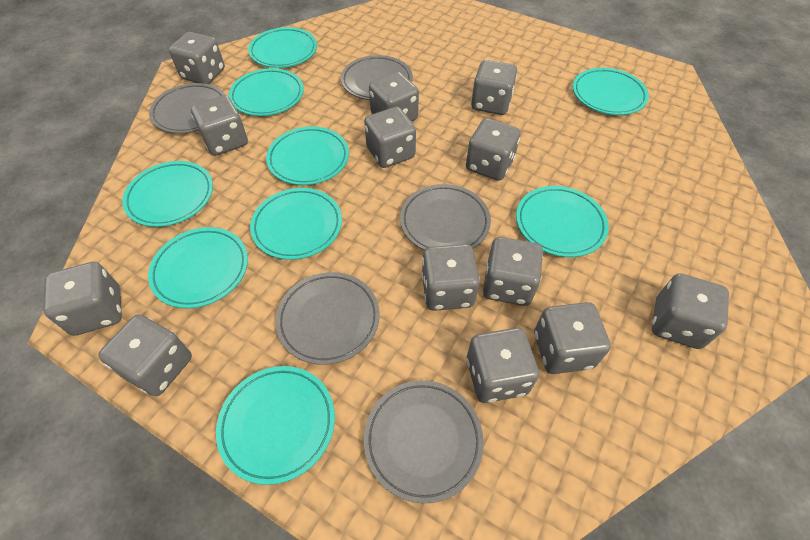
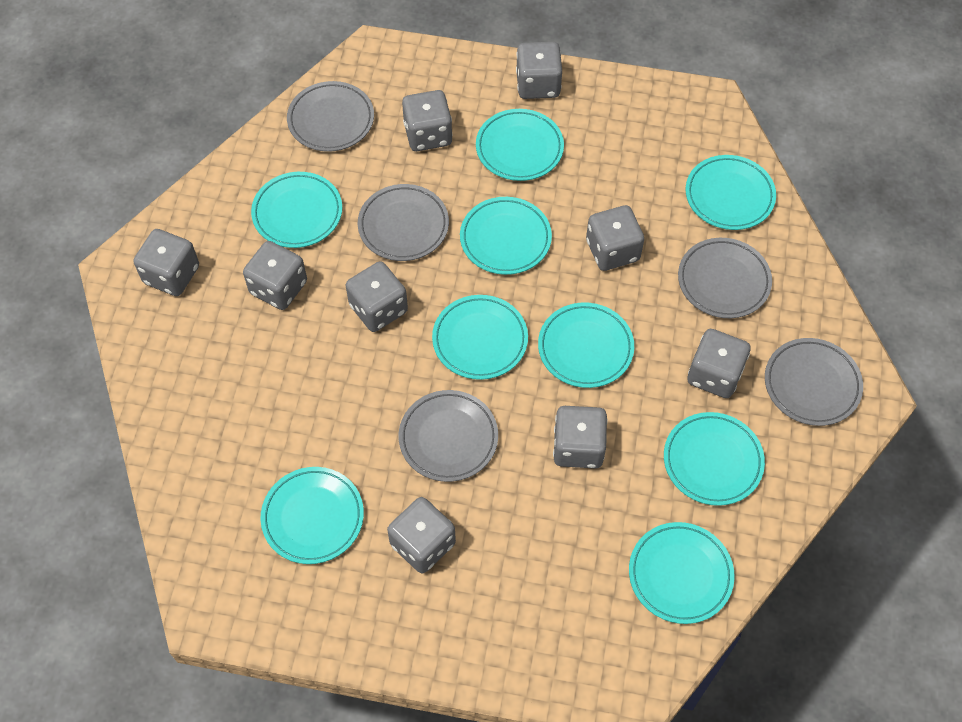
grey dice: [43,262,122,336] [98,314,192,396] [169,32,225,84] [191,95,248,156] [364,107,416,168] [369,72,419,122] [422,244,480,311] [466,118,521,181] [467,328,539,403] [471,60,517,115] [483,237,543,306] [534,302,611,374] [652,273,729,349] = 13 -> [133,229,199,296] [243,241,307,310] [346,261,408,332] [387,497,456,574] [402,90,452,151] [516,42,562,99] [553,406,607,468] [586,205,644,271] [687,329,751,398] = 9

